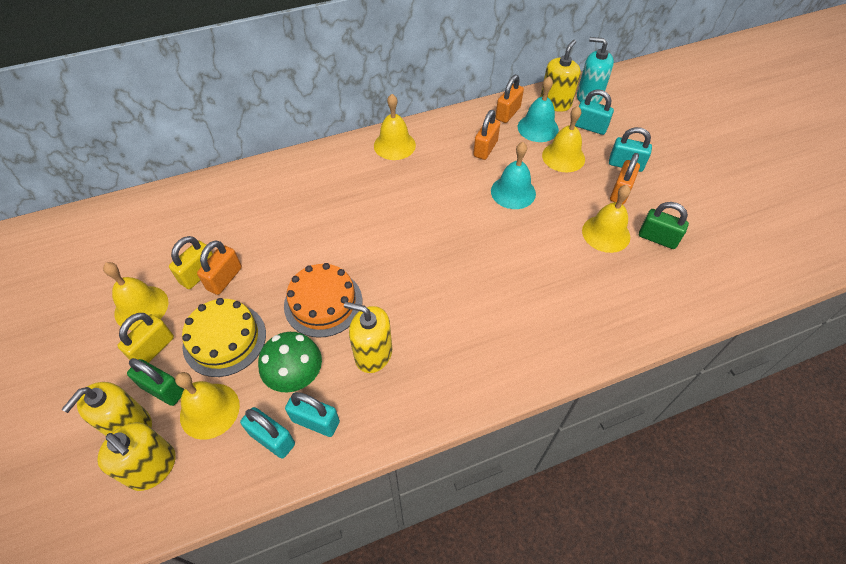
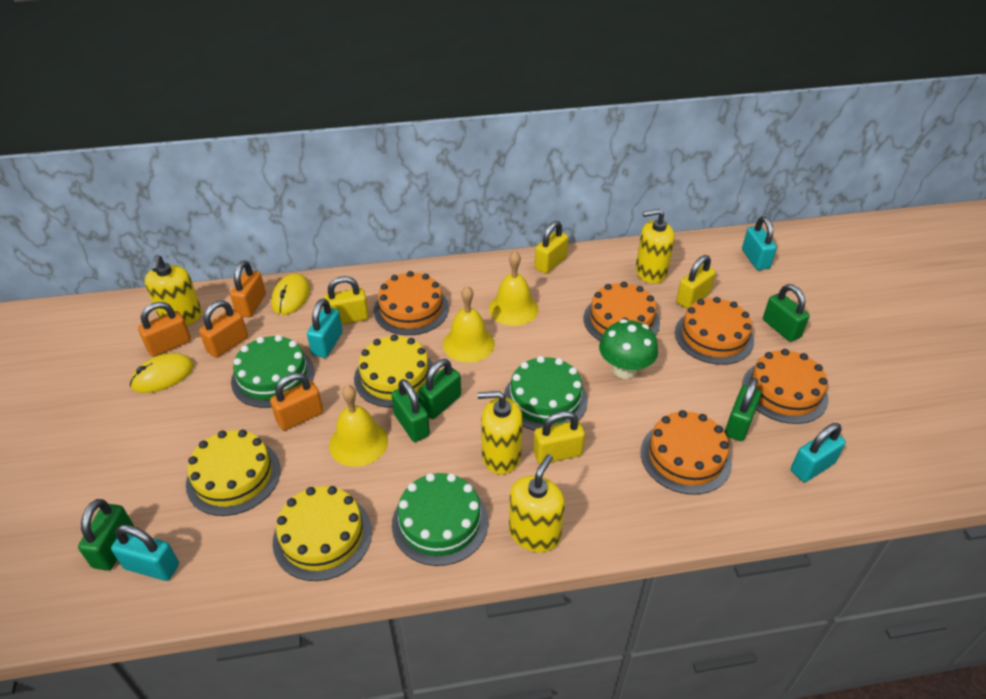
green cake: none = 0 -> [231,335,315,408] [392,473,488,566] [504,356,588,430] = 3
green padlock: [127,358,184,406] [639,202,689,249] = 2 -> [78,499,134,570] [391,379,430,442] [418,359,461,419] [725,378,761,441] [763,284,810,342] = 5
orange cake: [284,263,362,338] = 1 -> [374,271,449,335] [584,282,660,341] [641,410,732,495] [675,297,754,365] [742,349,828,424] = 5
turquoise bell: [491,142,536,209] [518,76,559,142] = 2 -> none = 0
turquoise soap dispenser: [577,37,614,103] = 1 -> none = 0
yellow bell: [103,262,168,330] [175,372,240,440] [374,94,416,160] [542,106,585,172] [582,185,630,253] = 5 -> [329,385,388,467] [443,286,495,363] [489,251,538,326] = 3
yellow cake: [182,298,266,377] = 1 -> [186,430,281,516] [273,486,372,581] [354,335,436,408] = 3
yellow mouse: none = 0 -> [130,353,194,393] [271,274,310,315] = 2
yellow padlock: [117,313,174,363] [169,236,213,289] = 2 -> [324,276,369,324] [533,411,585,464] [535,221,568,274] [676,255,716,309] = 4

